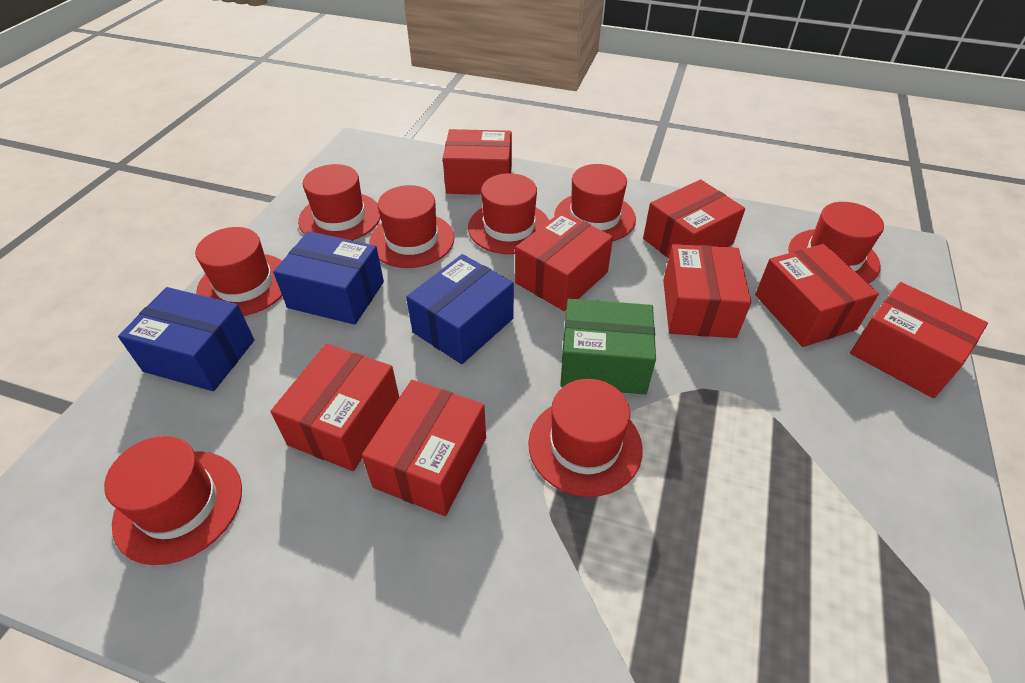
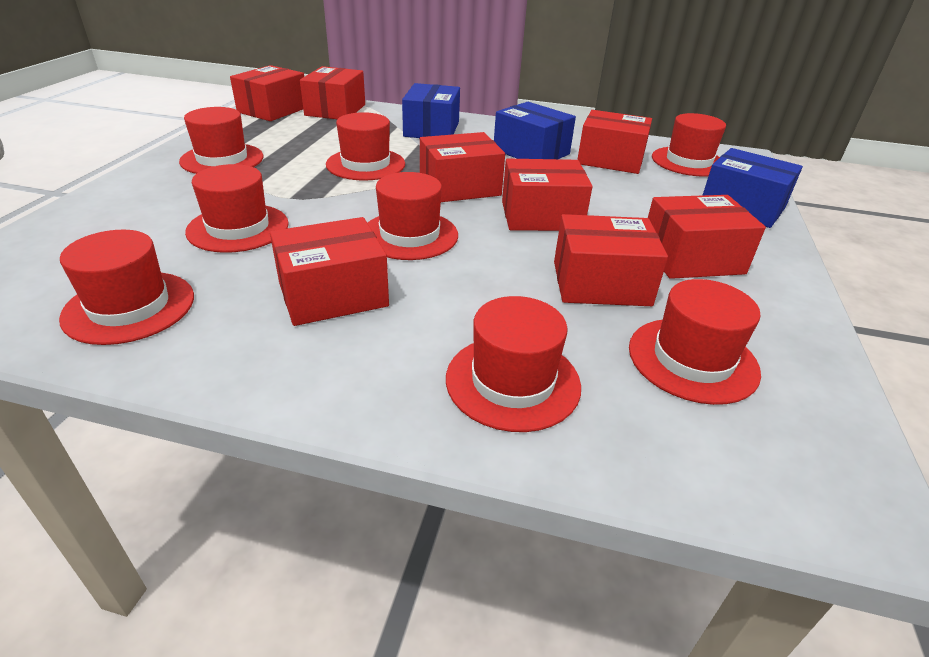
green box: [560,299,656,395] = 1 -> none = 0

